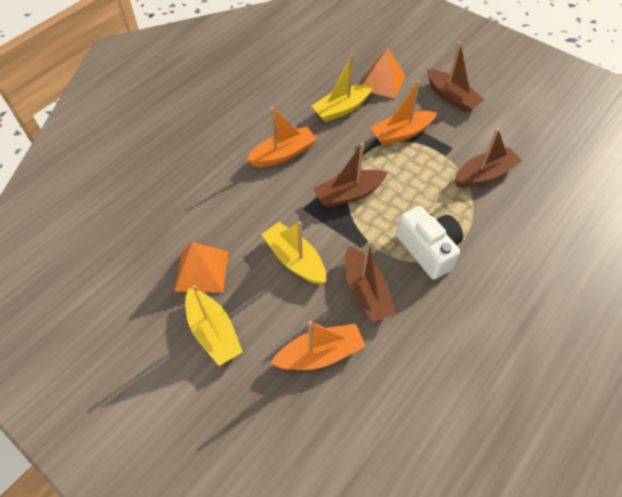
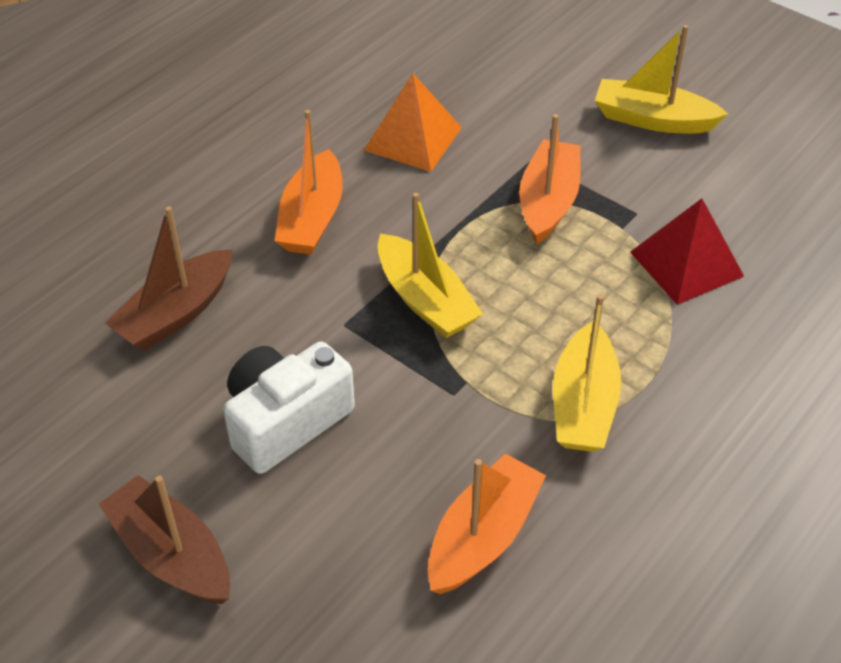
brown boat: [313,143,388,208] [345,241,396,322] [427,42,484,113] [454,128,523,188] = 4 -> [99,475,230,604] [105,206,233,350] = 2
orange pyramid: [175,242,228,293] [362,48,406,99] = 2 -> [364,73,462,172] = 1
red pyramid: none = 0 -> [630,198,744,305] = 1

